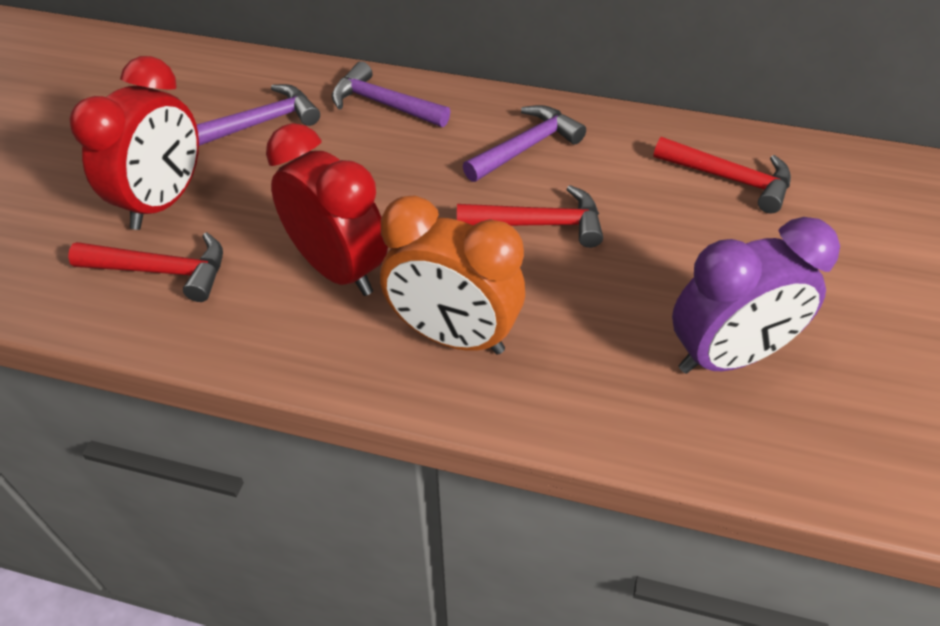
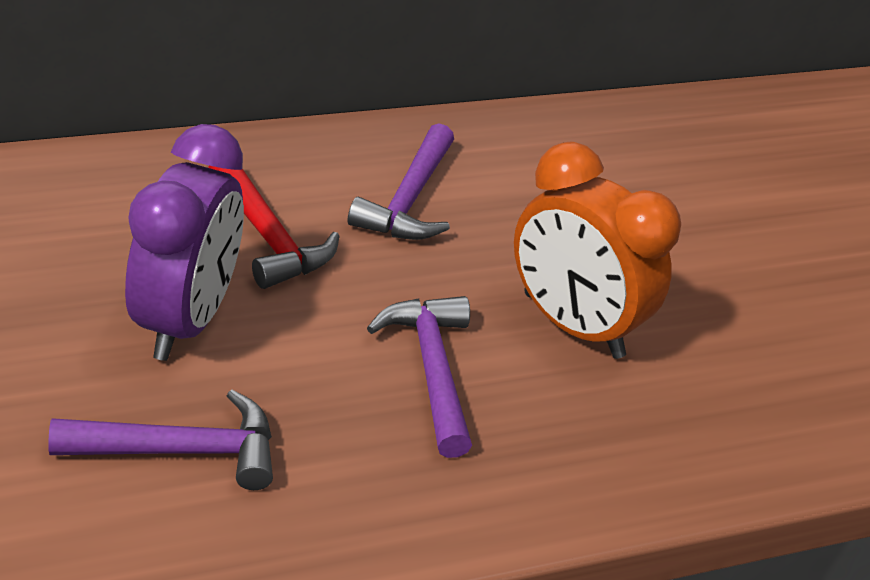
red clock: [69,56,199,230] [266,123,388,296] = 2 -> none = 0
red hammer: [68,232,223,302] [457,185,603,248] [653,137,791,213] = 3 -> [208,166,340,289] = 1

